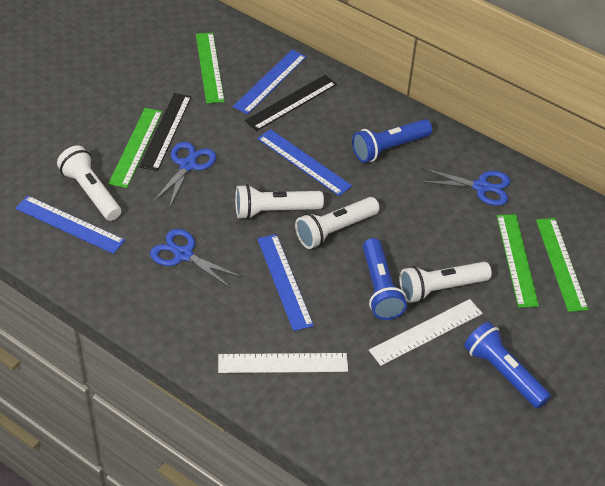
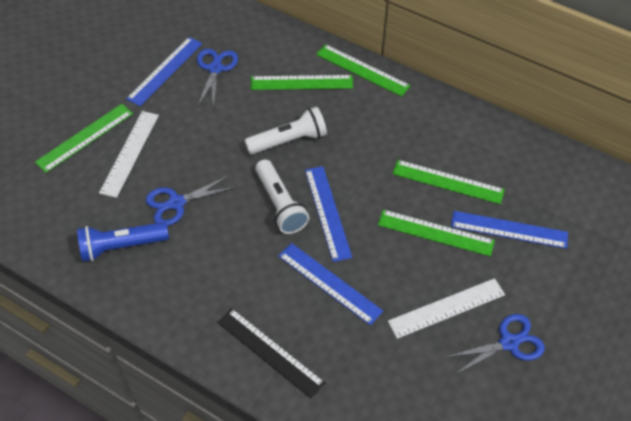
black ruler: [139,93,191,171] [245,75,337,131] = 2 -> [217,308,325,399] = 1
blue flashlight: [352,119,432,163] [363,238,407,320] [464,322,551,409] = 3 -> [77,222,169,262] = 1
green ruler: [108,108,163,188] [196,32,225,103] [497,214,539,307] [536,218,588,312] = 4 -> [35,104,133,173] [251,75,353,90] [316,44,410,97] [378,209,495,257] [392,160,505,204] = 5
white flashlight: [57,145,121,221] [235,184,324,220] [295,197,380,249] [399,262,492,303] = 4 -> [244,106,327,154] [255,159,309,234] = 2

